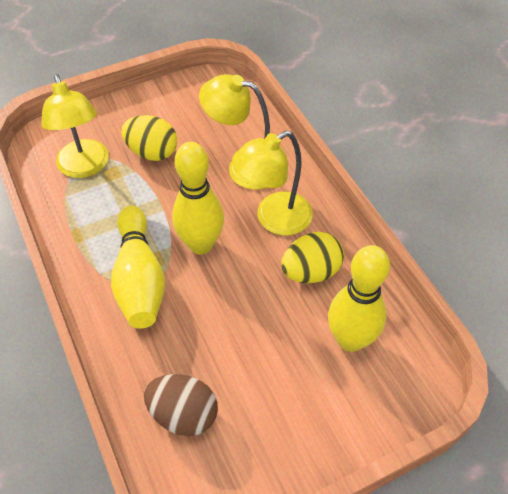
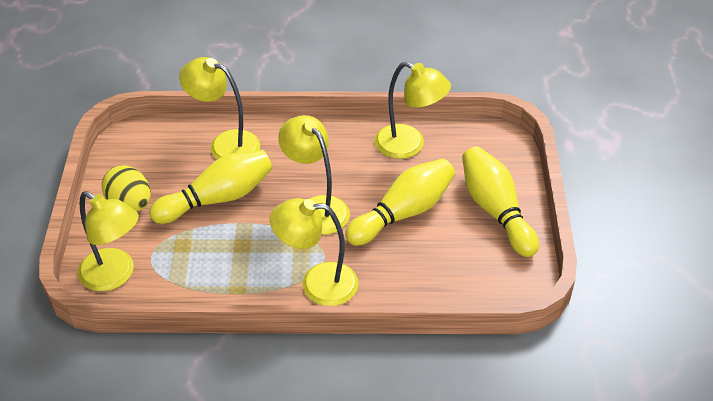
brown egg: [144,374,218,436] = 1 -> none = 0
yellow egg: [121,115,177,161] [281,232,344,283] = 2 -> [102,165,151,212] = 1
yellow lamp: [41,74,109,178] [199,74,270,190] [232,131,313,236] = 3 -> [78,191,139,291] [179,57,260,160] [270,198,358,305] [278,115,350,235] [374,61,451,159] = 5

